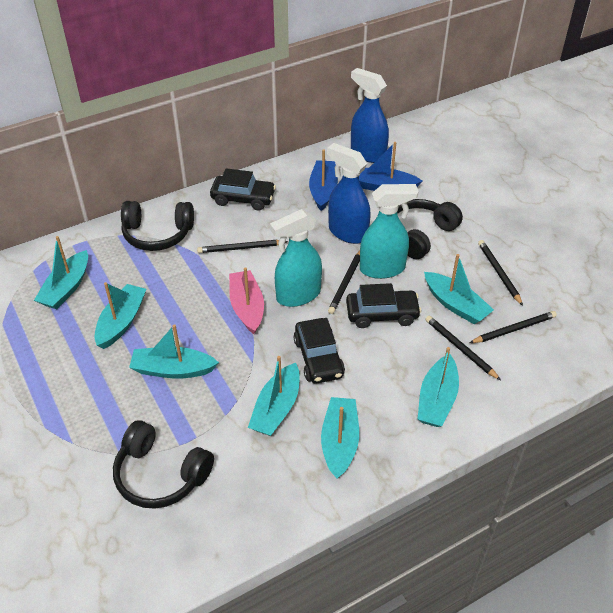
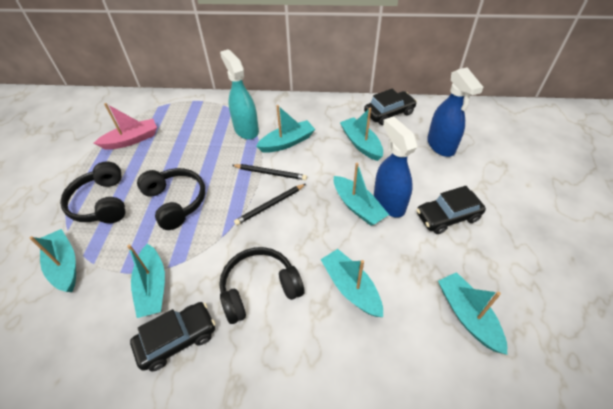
black pencil: [197,240,289,253] [328,251,360,314] [425,316,501,380] [470,311,557,343] [478,240,523,306] = 5 -> [232,164,307,180] [234,184,306,225] = 2
blue boat: [309,149,338,211] [359,142,422,191] = 2 -> none = 0
turquoise spray bottle: [270,209,322,307] [360,184,419,279] = 2 -> [220,49,259,140] = 1

